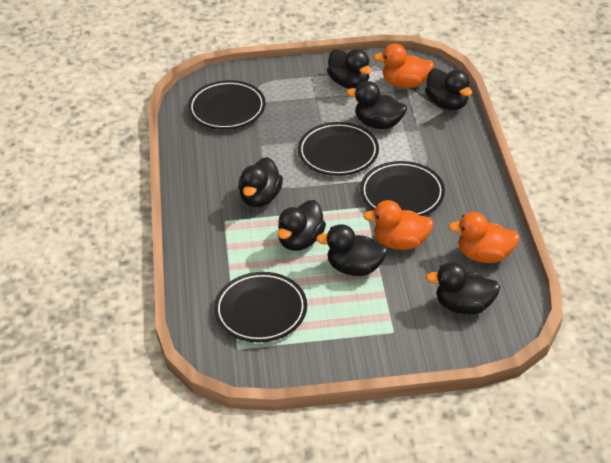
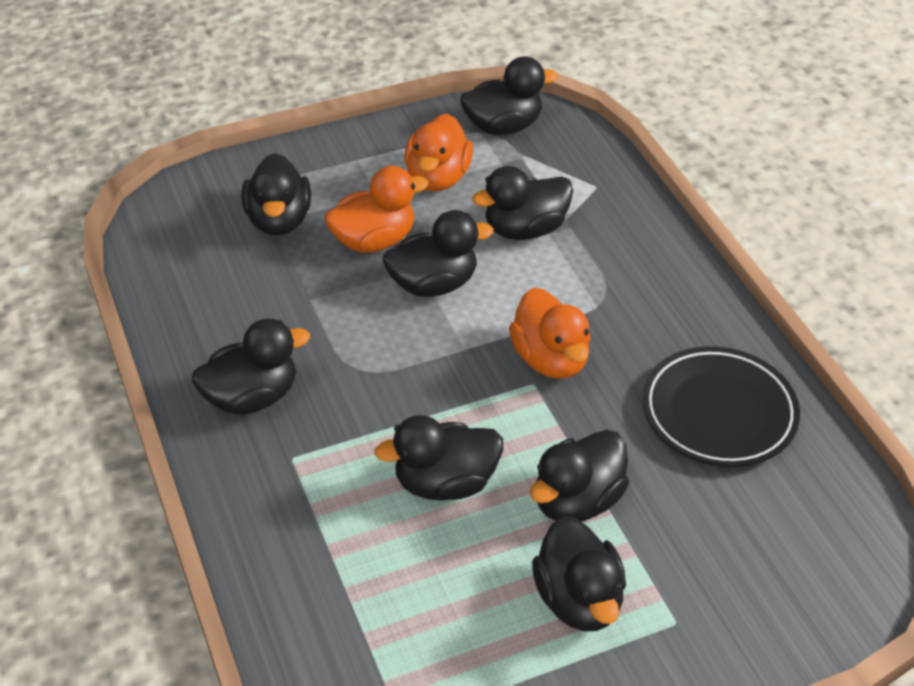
black duck: [238,157,283,207] [277,200,326,251] [316,224,388,276] [327,49,372,89] [347,81,407,129] [425,68,472,110] [426,262,500,314] = 7 -> [192,319,310,414] [242,153,311,235] [374,415,503,501] [383,210,494,297] [460,56,558,135] [472,166,573,240] [530,430,629,522] [532,516,626,632] = 8
black plate: [188,80,266,130] [214,272,307,343] [298,122,379,176] [360,161,445,216] = 4 -> [642,346,800,467] = 1

